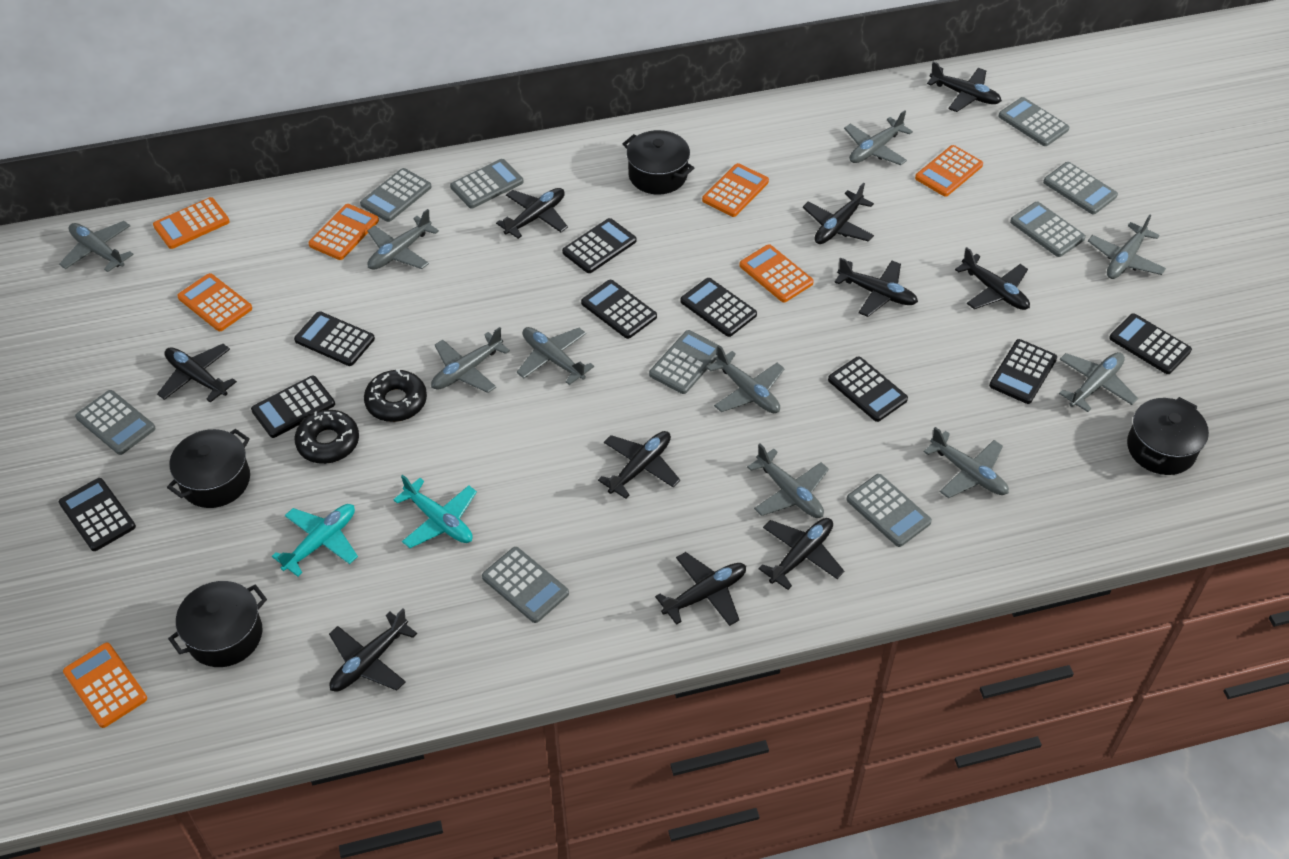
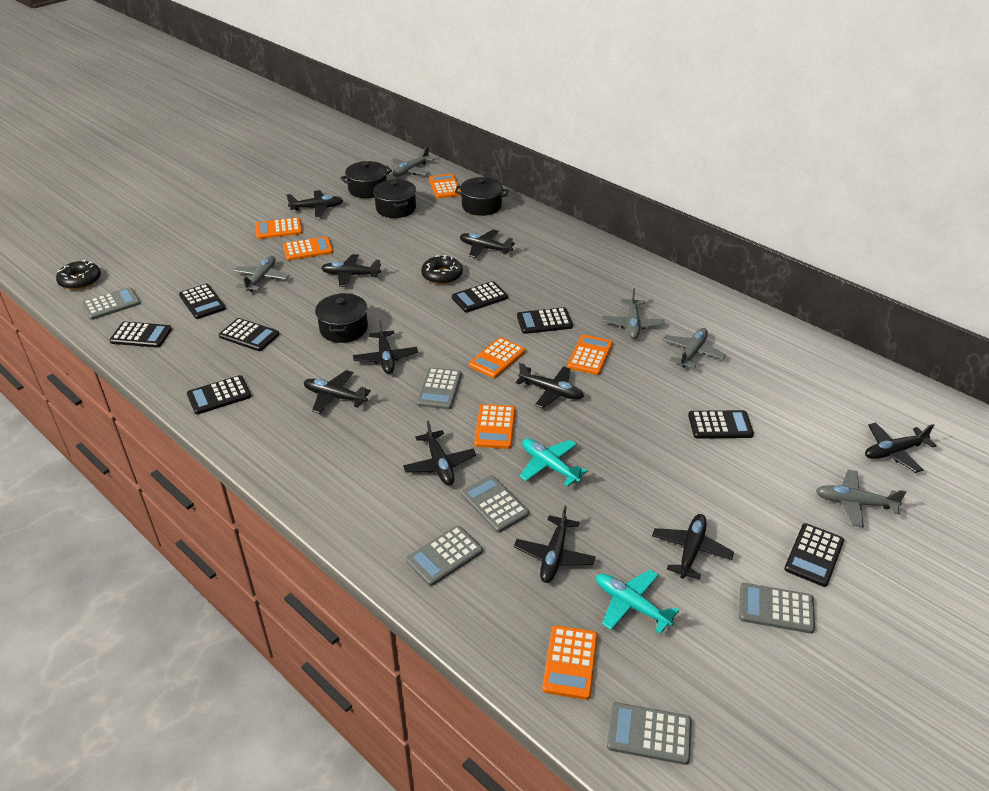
black calculator: [59,478,136,551] [251,376,335,438] [294,311,375,366] [562,218,636,273] [581,280,657,339] [680,278,757,337] [828,356,908,422] [989,339,1057,404] [1109,313,1192,374] = 9 -> [110,321,172,348] [179,284,226,319] [187,375,251,415] [219,318,279,351] [452,281,508,312] [517,307,573,334] [688,410,754,439] [784,523,844,587] = 8
grey calculator: [75,390,156,455] [360,168,432,222] [450,159,524,209] [482,547,569,623] [649,330,720,394] [846,474,932,547] [998,97,1070,146] [1010,202,1086,257] [1043,162,1118,214] = 9 -> [82,287,140,320] [406,525,483,586] [417,367,462,409] [461,475,529,532] [607,702,692,765] [739,583,815,634] = 6
grey plane: [59,221,134,272] [367,209,439,270] [431,327,510,393] [517,327,594,385] [707,345,785,413] [747,444,829,518] [844,110,913,165] [924,427,1009,498] [1059,352,1138,412] [1088,215,1166,279] = 10 -> [233,256,289,292] [391,146,434,177] [602,288,664,339] [662,328,726,369] [816,470,906,527] = 5

